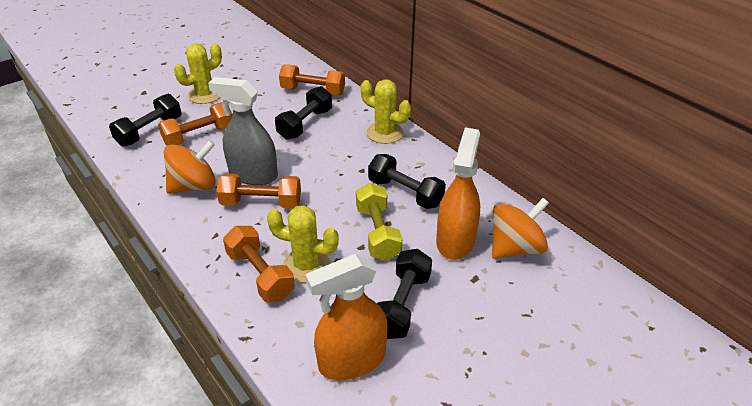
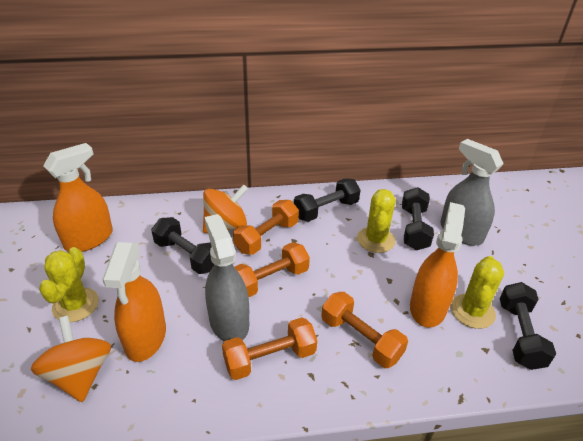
grey spray bottle: [208,77,278,185] = 1 -> [204,214,249,341] [440,139,504,246] = 2
orange spray bottle: [305,254,388,380] [436,128,480,260] = 2 -> [43,143,113,252] [102,242,166,362] [410,202,465,328] = 3
yellow dumbbell: [356,183,402,261] = 1 -> none = 0

